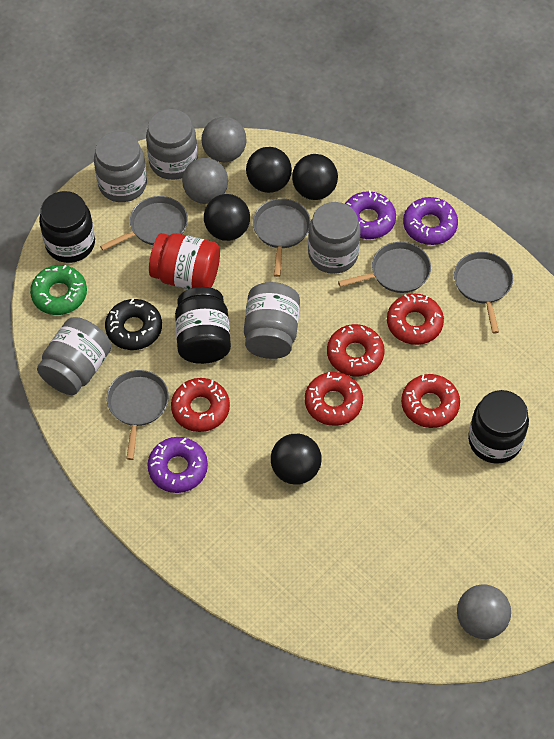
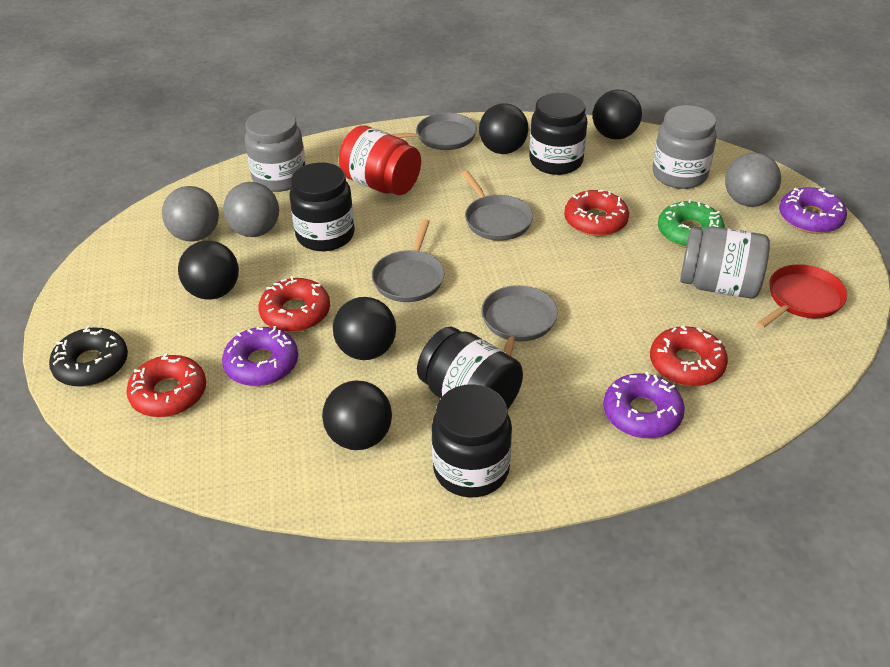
black ball: [204,194,250,241] [246,147,292,193] [271,434,322,485] [292,154,338,200] = 4 -> [178,240,239,300] [322,381,392,450] [333,297,396,360] [479,103,528,154] [593,90,642,139] = 5
black jar: [39,191,95,263] [175,287,231,364] [468,390,529,464] = 3 -> [289,162,355,251] [417,327,523,410] [432,384,512,498] [529,93,587,175] = 4
grey jar: [37,317,111,395] [94,131,147,202] [146,109,198,180] [244,282,300,359] [308,202,361,274] = 5 -> [245,109,306,192] [653,105,717,189] [680,226,770,299] = 3
grey pan: [100,196,188,251] [107,370,169,460] [253,198,311,277] [338,242,431,293] [454,252,513,334] = 5 -> [372,219,444,302] [392,113,477,150] [462,171,533,241] [481,285,558,356] = 4
red donut: [171,378,230,432] [305,372,363,426] [327,324,385,376] [387,294,444,345] [401,374,460,428] = 5 -> [126,353,206,417] [259,276,330,332] [564,190,629,236] [650,325,728,386] = 4
red pan: none = 0 -> [756,264,847,329] = 1

